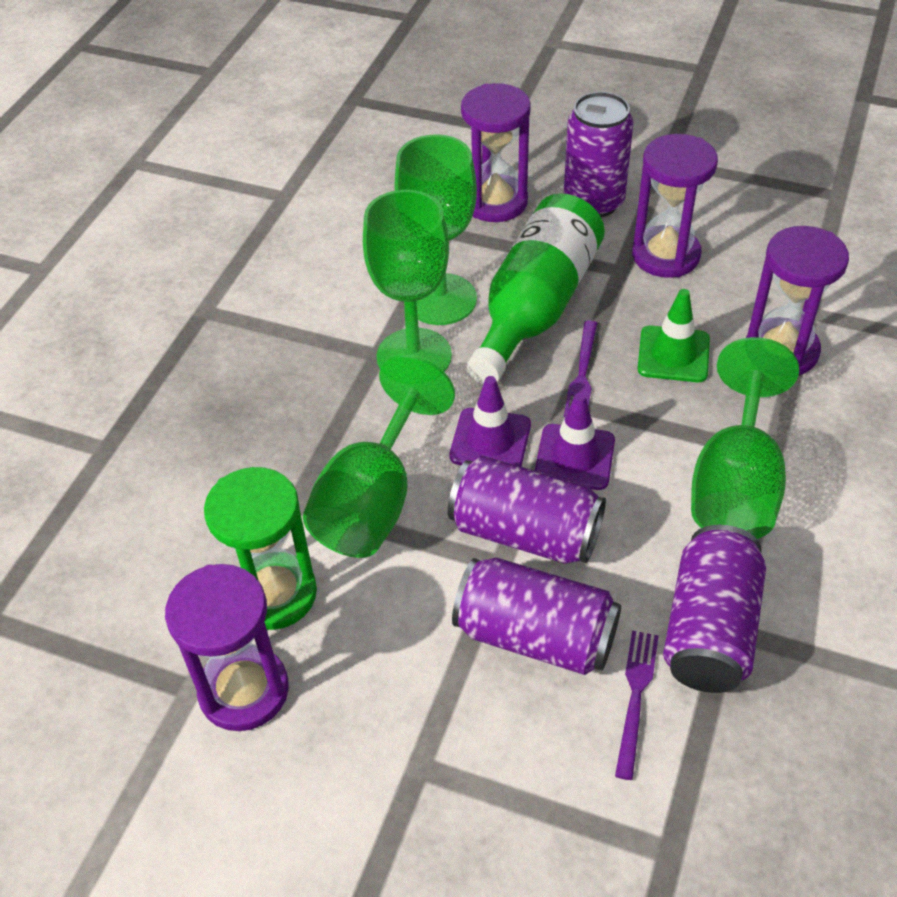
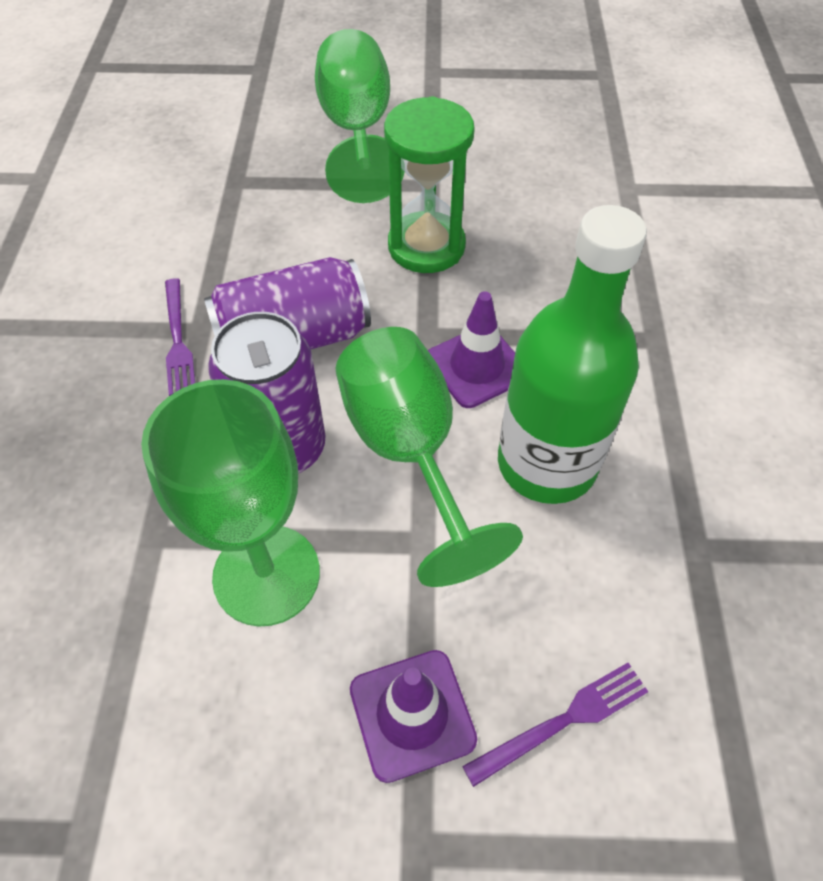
green goblet: [303,355,455,558] [363,190,452,372] [395,134,477,325] [691,337,799,539] = 4 -> [141,379,320,627] [315,29,405,203] [335,327,523,587] = 3
green traffic cone: [638,289,710,382] = 1 -> none = 0
purple can: [448,456,606,564] [452,557,621,675] [564,92,634,217] [663,525,766,693] = 4 -> [204,257,371,349] [208,312,326,473] = 2
purple hourglass: [165,564,289,731] [461,83,531,222] [632,134,718,278] [746,226,849,375] = 4 -> none = 0

